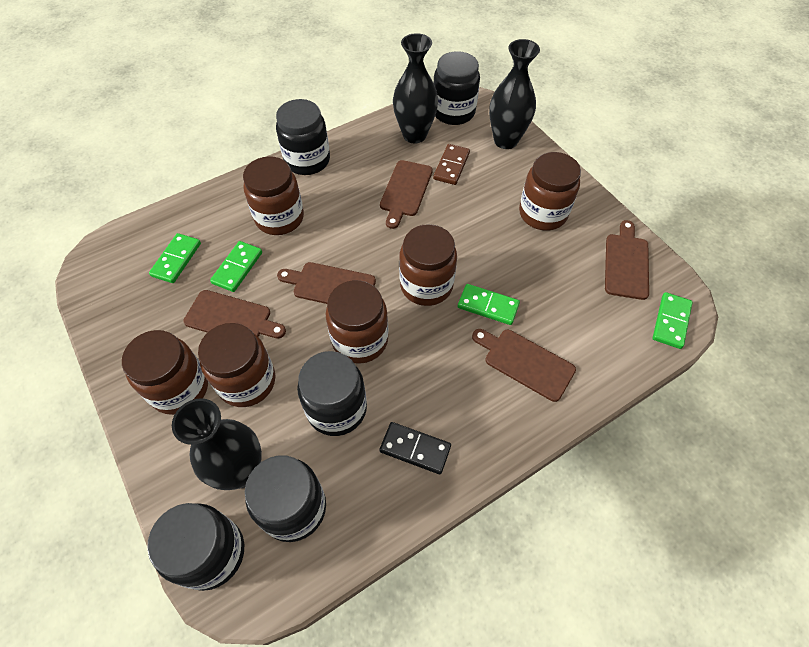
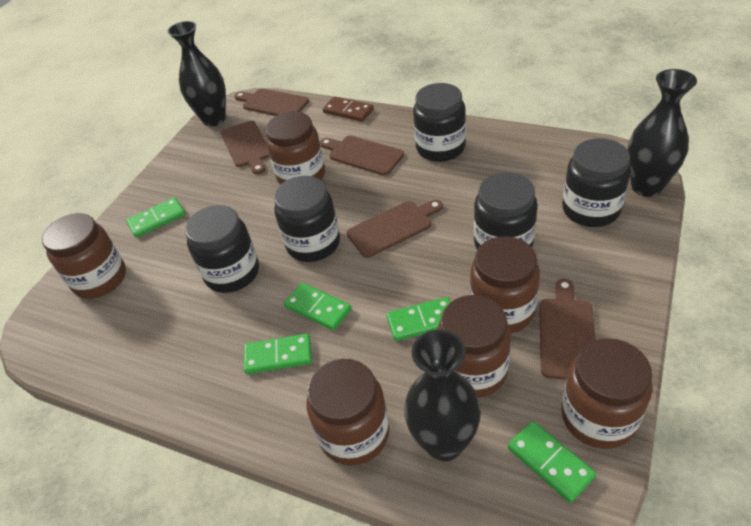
black domino: [380,422,451,474] = 1 -> none = 0
green domino: [149,233,201,283] [210,241,262,292] [458,284,520,325] [653,292,693,349] = 4 -> [126,197,185,238] [244,334,312,374] [284,283,352,331] [387,297,450,341] [508,421,596,503] = 5

